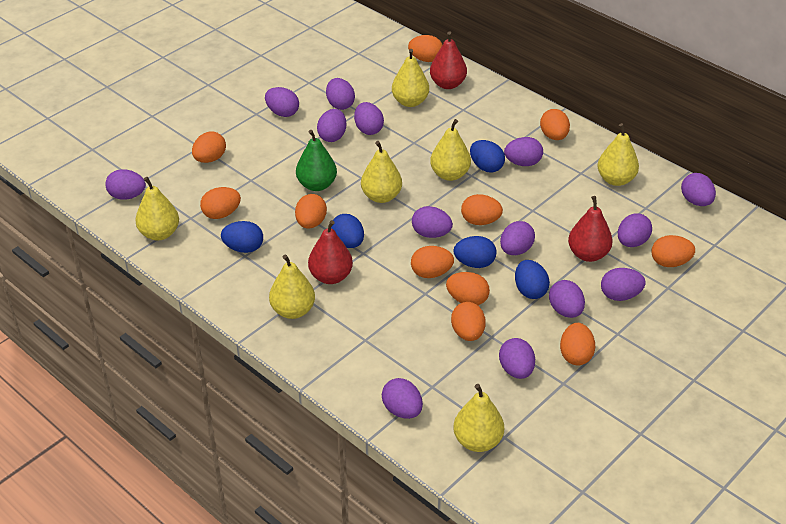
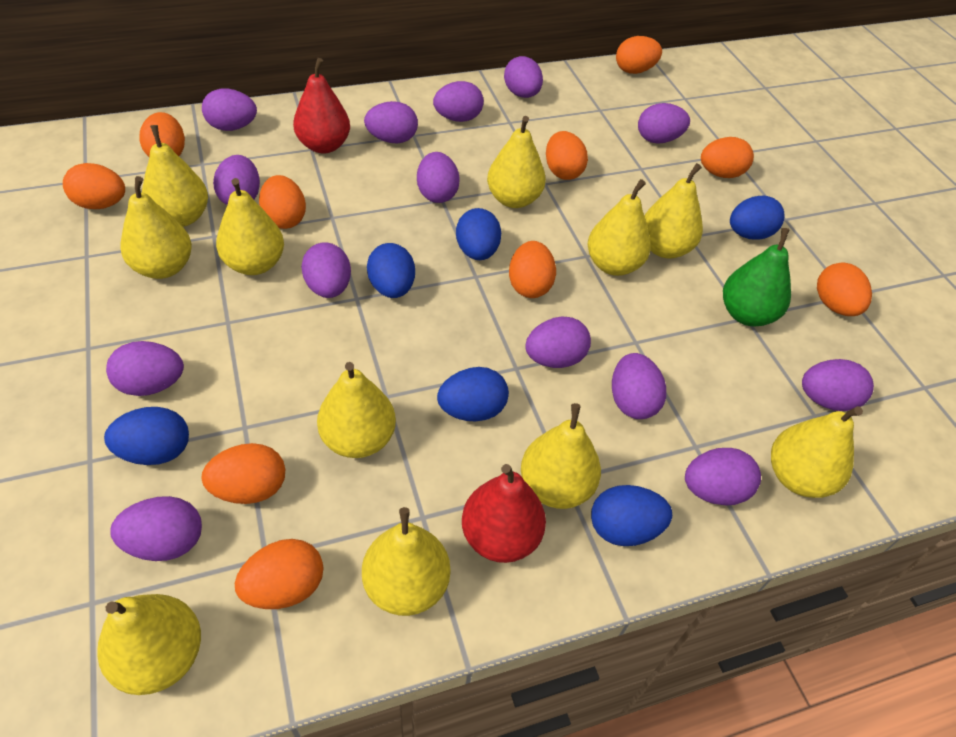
blue egg: [221,221,263,253] [331,214,364,248] [453,236,496,268] [470,140,505,173] [515,260,550,299] = 5 -> [104,407,189,465] [367,243,415,298] [437,367,509,421] [456,208,501,260] [591,485,672,546] [730,195,785,240] = 6
orange egg: [192,131,226,163] [200,187,241,219] [295,194,327,229] [408,35,442,62] [411,246,454,278] [446,272,490,305] [451,302,486,341] [461,194,503,225] [540,109,570,140] [560,323,595,365] [652,235,695,267] = 11 -> [63,163,125,209] [139,112,185,157] [201,443,285,504] [235,539,324,609] [259,175,306,229] [509,241,556,298] [546,131,588,180] [616,36,662,74] [701,137,754,178] [817,262,872,316] = 10
red pear: [308,220,353,284] [430,31,467,89] [568,196,613,262] = 3 -> [293,58,350,154] [462,464,546,563] = 2
yellow pear: [135,177,179,241] [269,254,315,319] [361,141,402,203] [392,49,429,107] [430,119,471,181] [453,384,504,452] [597,123,639,186] = 7 -> [97,594,201,695] [120,176,192,279] [142,125,208,227] [216,178,284,275] [317,362,396,458] [362,507,450,616] [487,116,546,208] [521,403,601,509] [587,179,651,276] [644,163,703,259] [771,406,863,498] = 11

